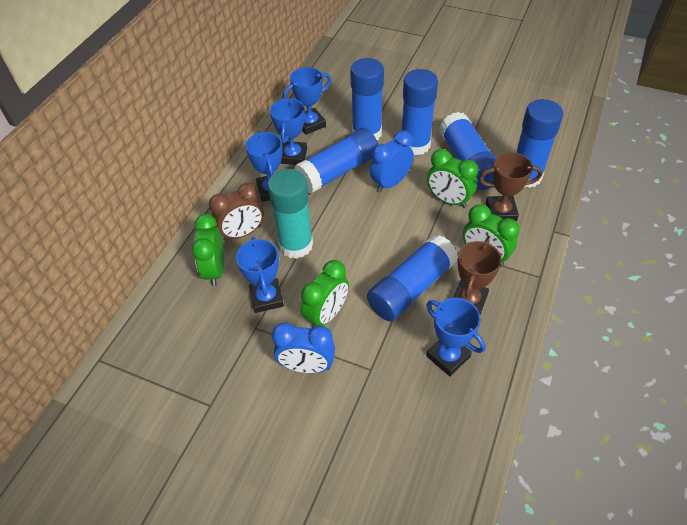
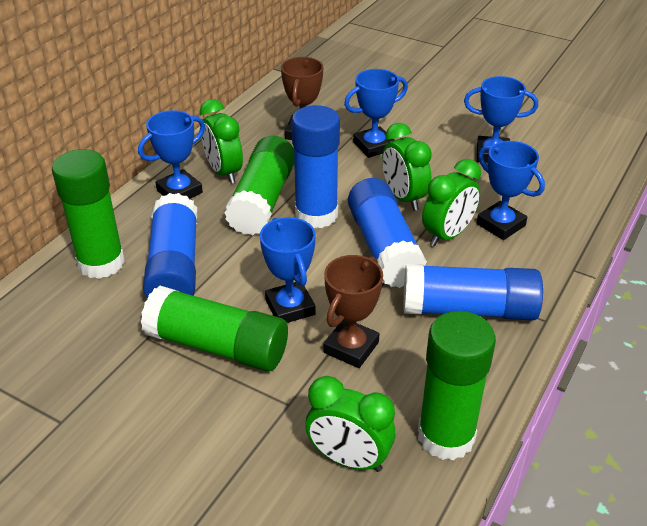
blue clock: [272,322,335,373] [370,131,414,192] = 2 -> none = 0
blue glue stick: [294,128,378,194] [350,58,384,140] [367,234,458,321] [402,69,438,155] [439,112,496,190] [516,99,563,188] = 6 -> [143,193,198,299] [292,105,340,228] [348,178,427,288] [403,264,543,320] = 4
brown clock: [209,183,264,241] = 1 -> none = 0
green glue stick: none = 0 -> [52,149,125,279] [141,285,288,372] [224,136,294,235] [418,311,496,460] = 4
turquoise glue stick: [268,169,313,259] = 1 -> none = 0

